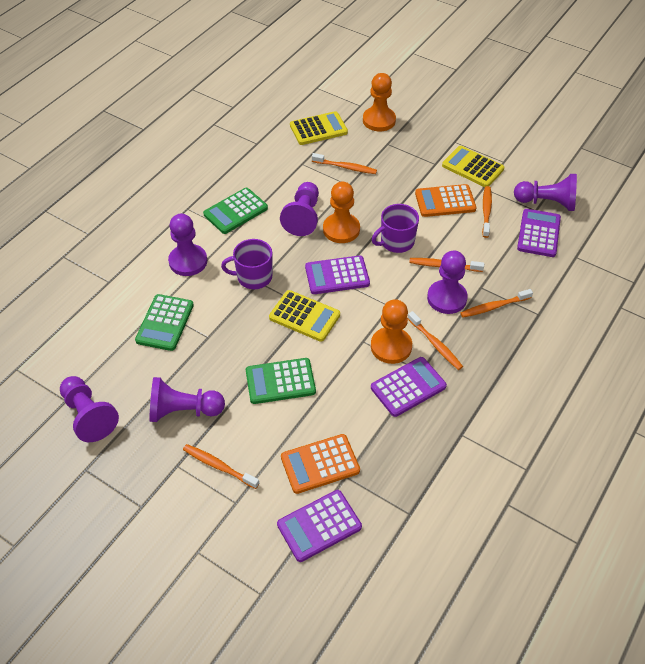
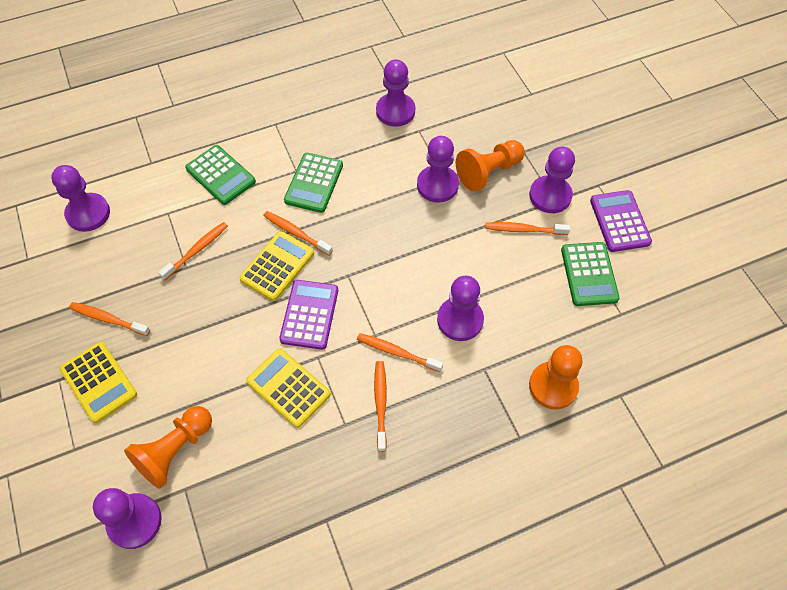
orange calculator: [281,434,360,494] [415,184,476,217] = 2 -> none = 0
purple calculator: [277,490,362,562] [305,255,370,294] [371,357,447,417] [517,209,561,257] = 4 -> [279,280,338,350] [590,190,652,252] = 2
purple mug: [221,239,272,289] [372,204,419,253] = 2 -> none = 0

